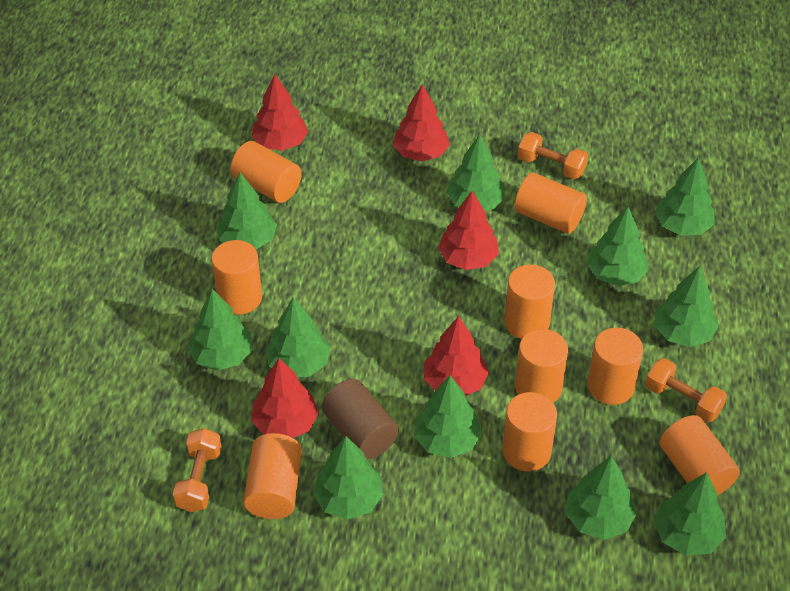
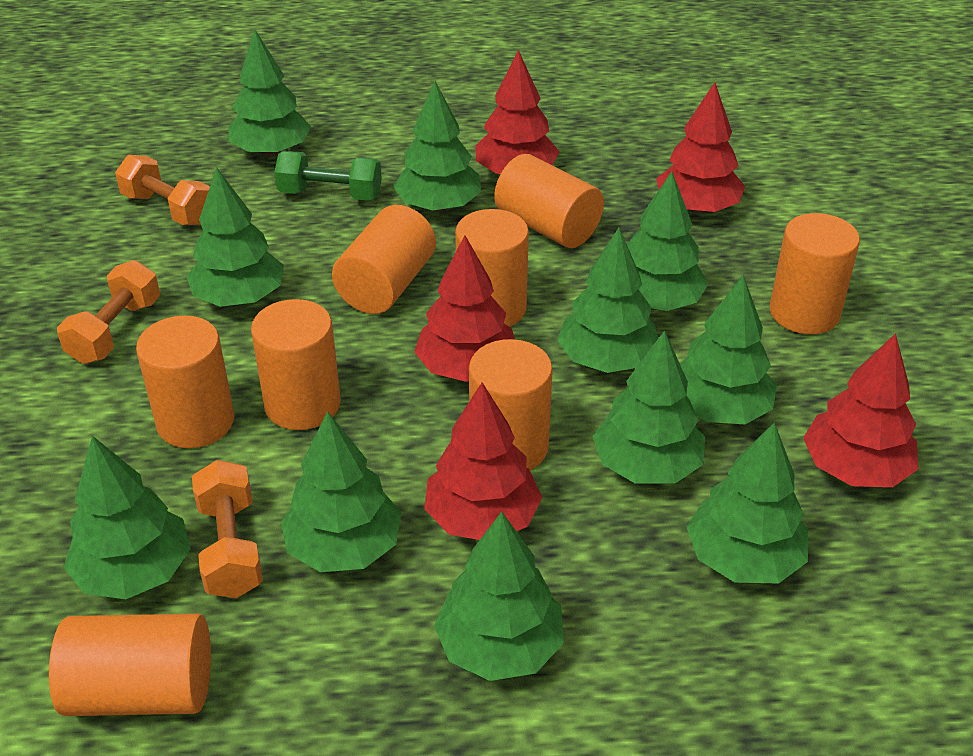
brown cylinder: [322,379,399,459] = 1 -> none = 0
green dumbbell: none = 0 -> [274,151,382,201] = 1
orange cylinder: [212,240,262,315] [231,141,302,203] [243,433,302,519] [503,392,557,472] [504,265,555,339] [514,173,587,234] [515,329,568,403] [588,328,643,405] [660,415,740,495] = 9 -> [49,614,211,716] [136,315,234,448] [251,299,341,430] [332,205,436,314] [455,209,529,327] [469,339,553,470] [494,154,604,248] [770,213,860,334] = 8

